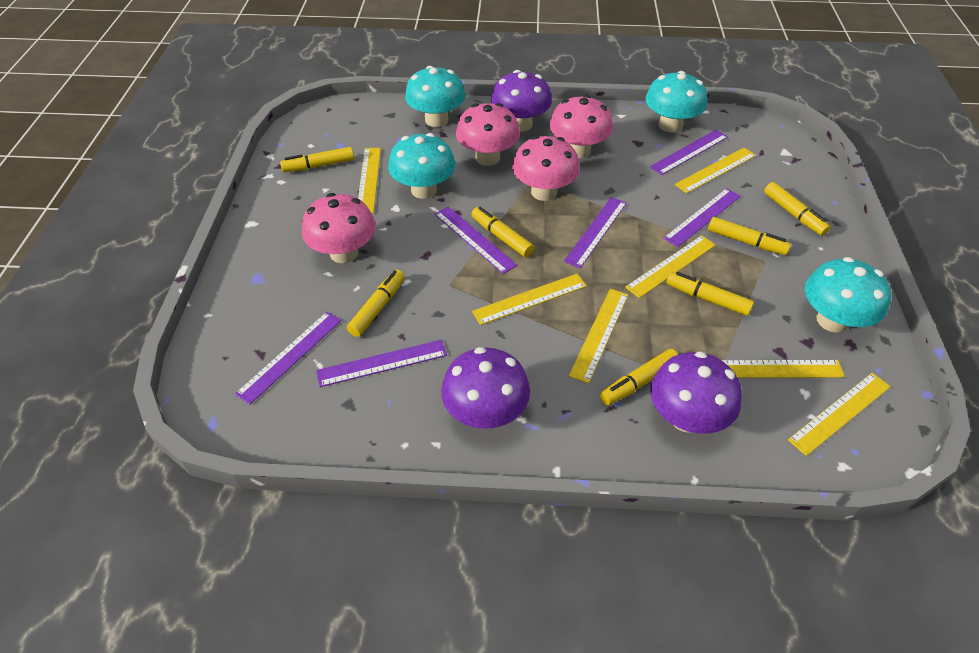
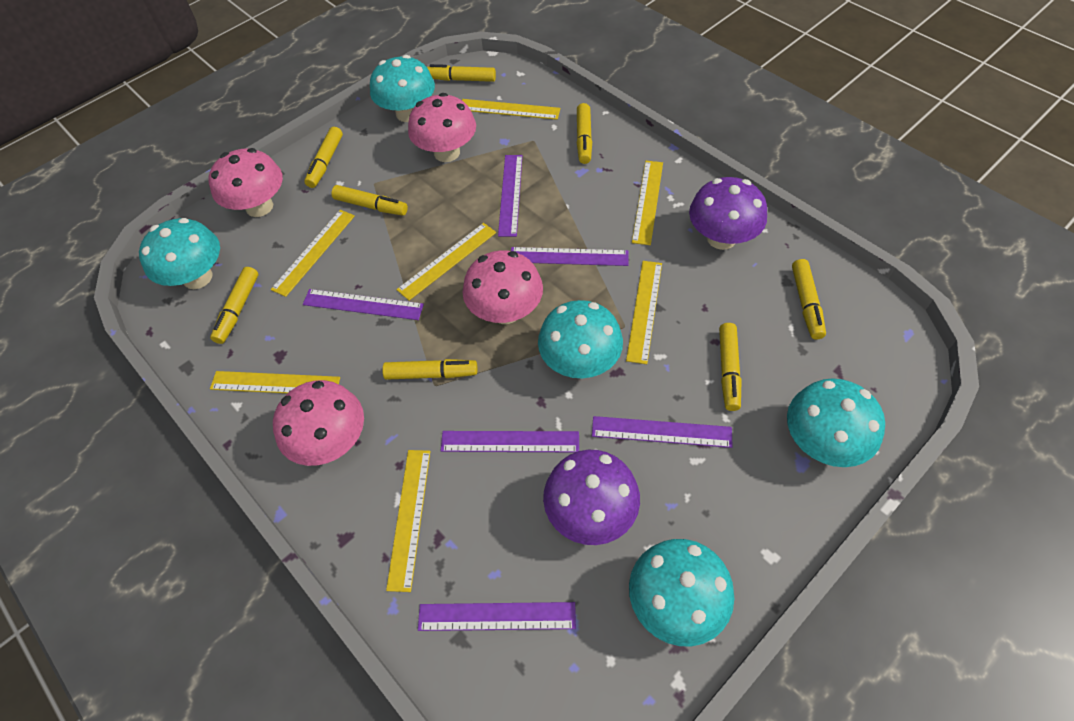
purple mushroom: [441,347,530,429] [491,70,552,132] [650,351,742,434] = 3 -> [543,450,640,545] [689,177,767,250] = 2
turquoise mushroom: [388,133,455,199] [405,66,465,127] [645,71,707,133] [805,257,891,333] = 4 -> [139,218,220,289] [370,55,435,122] [538,300,623,378] [629,539,734,647] [787,378,885,467] = 5
yellow marker: [280,147,354,172] [347,270,405,337] [471,207,534,257] [600,349,678,406] [667,272,754,316] [708,217,791,255] [764,182,830,236] = 7 -> [210,267,258,344] [304,127,343,188] [331,185,408,216] [382,359,477,380] [427,64,496,82] [577,103,592,164] [719,323,742,411] [792,259,826,340] = 8

